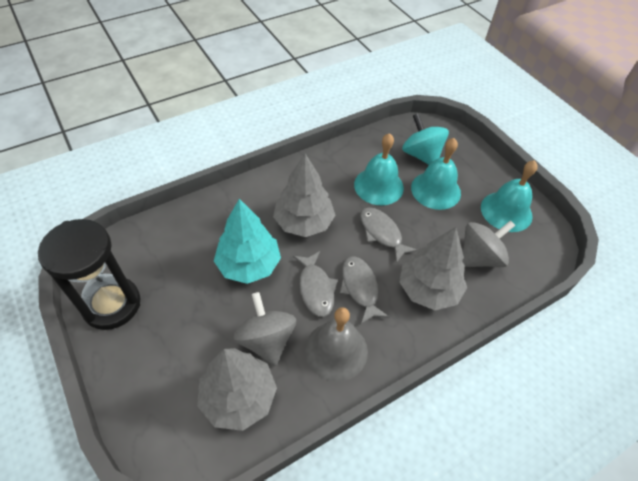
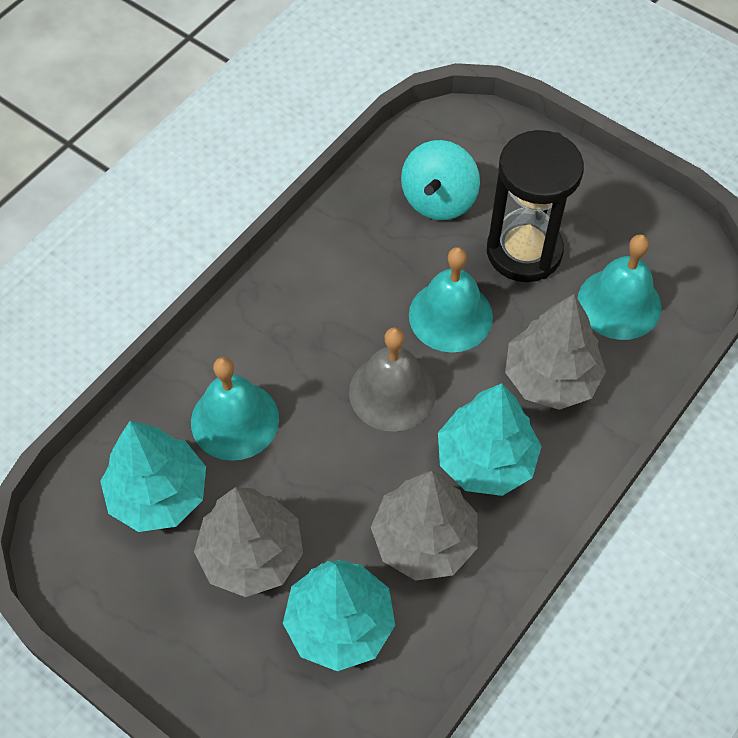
grey fish: [293,251,338,317] [340,256,389,324] [360,207,418,263] = 3 -> none = 0
grey spinning top: [234,292,296,366] [462,220,516,267] = 2 -> none = 0
turquoise tree: [214,199,281,284] = 1 -> [100,421,206,532] [283,560,395,671] [438,383,542,496] = 3

